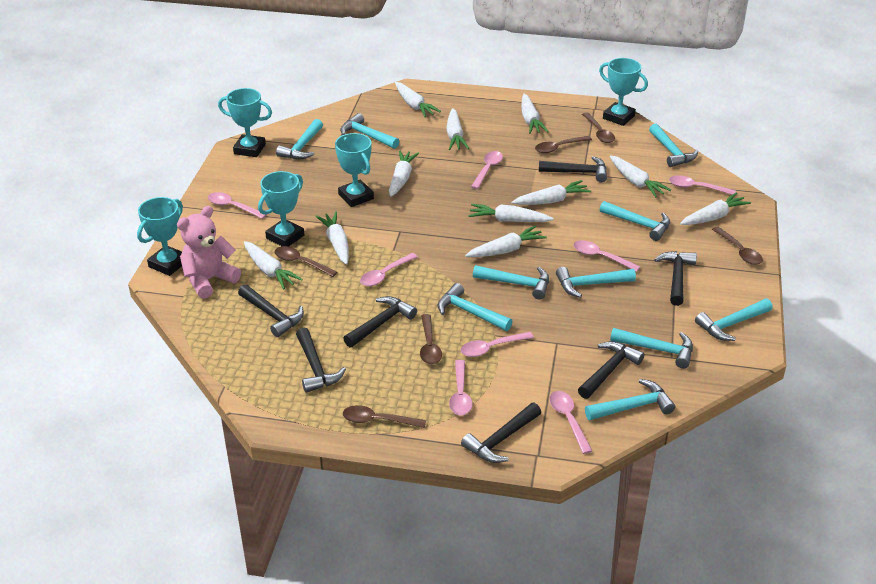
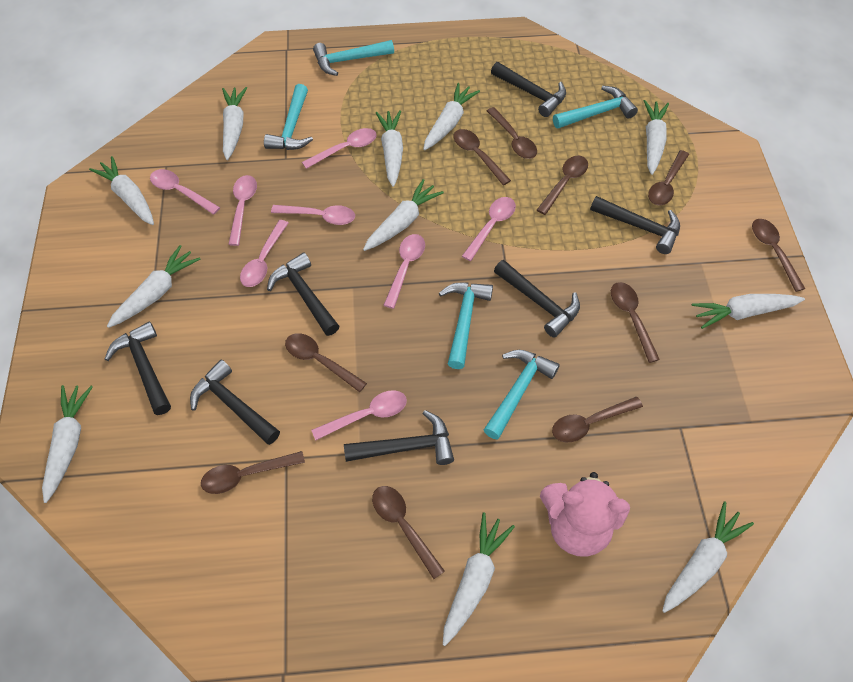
brown spoon: [275,246,337,277] [343,405,426,428] [420,314,442,364] [535,136,592,153] [582,113,615,143] [712,227,763,265] = 6 -> [201,451,305,494] [285,333,367,392] [372,486,445,579] [454,129,511,185] [487,107,537,159] [537,156,588,215] [552,396,643,442] [611,282,660,363] [648,150,689,205] [752,219,805,292] = 10
turquoise hammer: [276,119,323,159] [340,113,400,149] [438,283,513,331] [473,265,549,300] [556,267,636,298] [585,379,675,420] [600,201,670,241] [610,328,693,369] [649,124,698,167] [695,299,773,341] = 10 -> [264,84,313,150] [313,40,394,76] [439,283,493,369] [484,350,560,440] [553,86,638,129] = 5
turquoise trophy: [137,197,183,276] [218,88,272,157] [258,171,304,247] [335,133,374,207] [599,58,648,126] = 5 -> none = 0

